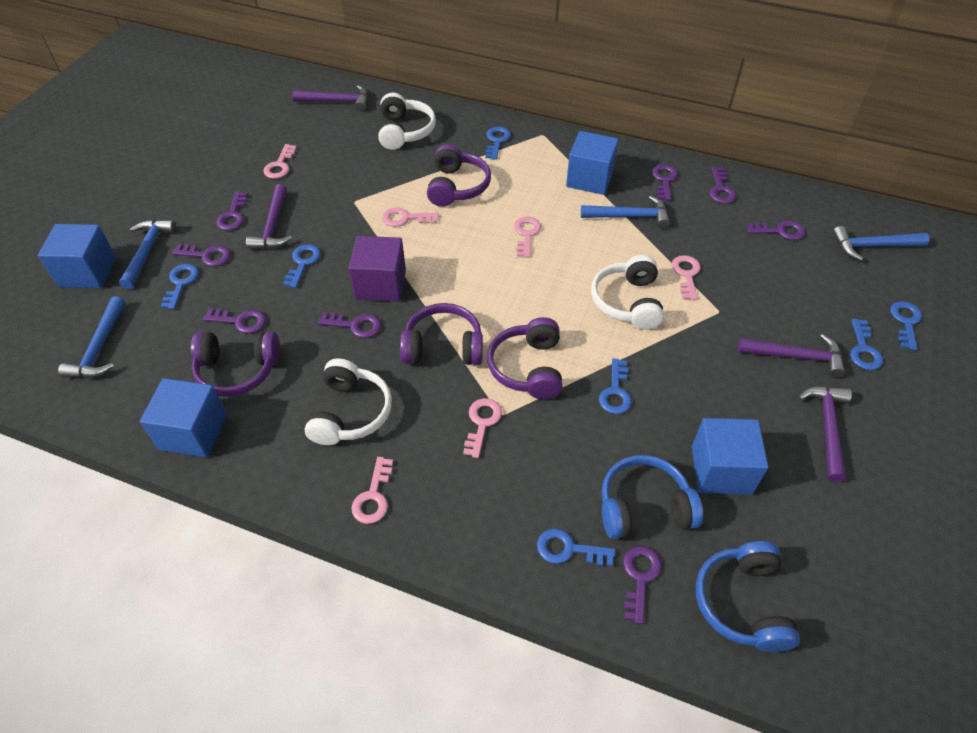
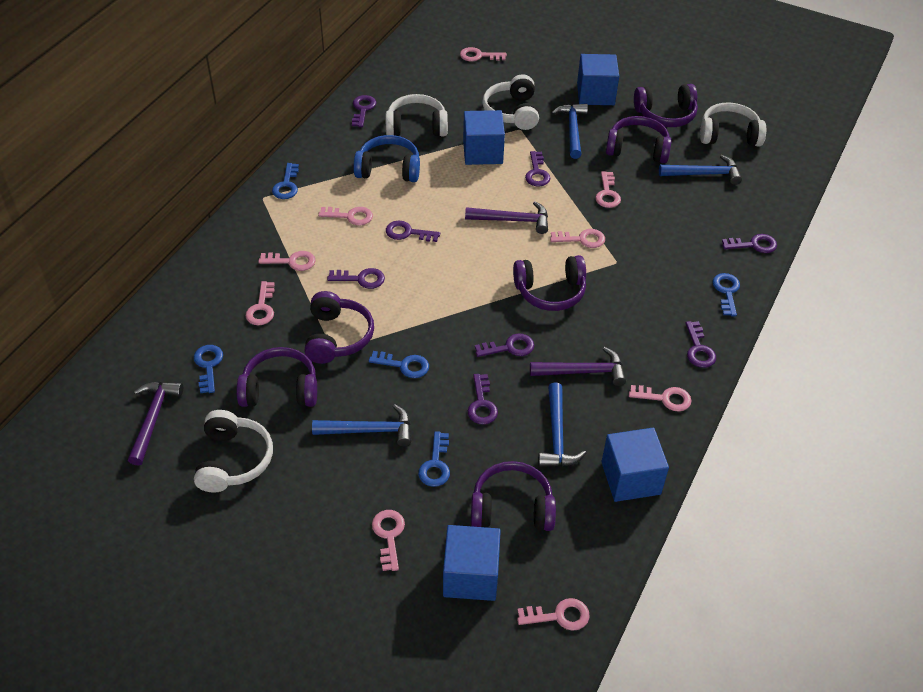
blue headphones: [602,455,703,539] [696,541,800,652] = 2 -> [353,135,420,182] = 1
blue key: [161,264,199,309] [283,244,321,288] [485,127,511,160] [537,528,616,566] [599,359,632,414] [850,319,883,370] [890,301,922,351] = 7 -> [194,345,223,393] [272,163,299,199] [369,351,429,378] [418,431,450,487] [712,273,740,316] = 5
pink key: [263,144,296,179] [351,457,393,524] [382,207,439,227] [463,398,502,458] [514,217,541,258] [671,255,701,300] = 6 -> [246,281,275,326] [258,251,316,271] [318,207,373,225] [372,510,405,571] [460,47,507,61] [517,598,590,631] [550,229,605,248] [595,171,621,208] [629,385,692,412] = 9
purple cube: [349,236,406,302] = 1 -> none = 0
purple hammer: [246,184,292,249] [292,85,368,111] [738,334,845,378] [798,387,852,482] = 4 -> [128,382,183,466] [465,201,548,234] [530,347,626,386] = 3
purple headphones: [191,331,280,397] [400,303,483,365] [427,144,491,207] [487,317,562,400] = 4 -> [236,347,317,407] [304,291,374,364] [471,461,556,531] [513,255,586,311] [606,116,672,163] [634,84,698,127] = 6
white headphones: [305,358,392,445] [378,93,436,150] [591,255,664,330] = 3 -> [194,410,273,493] [386,94,448,136] [482,74,539,130] [700,103,766,147] = 4

